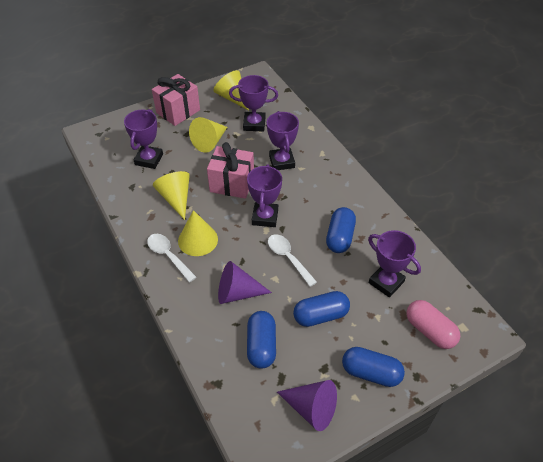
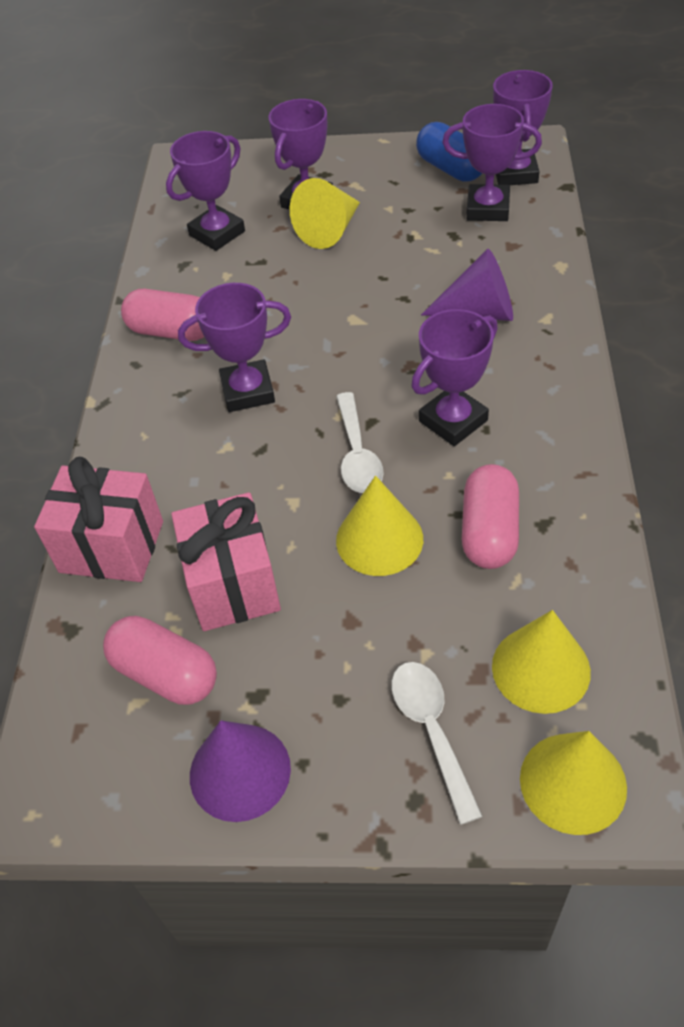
blue capsule: [247,311,276,369] [293,291,350,327] [326,207,356,253] [342,347,405,387] = 4 -> [416,122,482,182] = 1
pink capsule: [406,300,460,349] = 1 -> [103,616,217,705] [121,289,204,341] [462,464,519,569] = 3
purple trophy: [124,109,163,169] [229,75,278,132] [247,164,282,227] [267,111,299,170] [368,230,421,298] = 5 -> [166,131,245,251] [178,283,291,412] [269,99,333,210] [411,309,498,446] [442,104,542,221] [493,70,553,185] = 6

